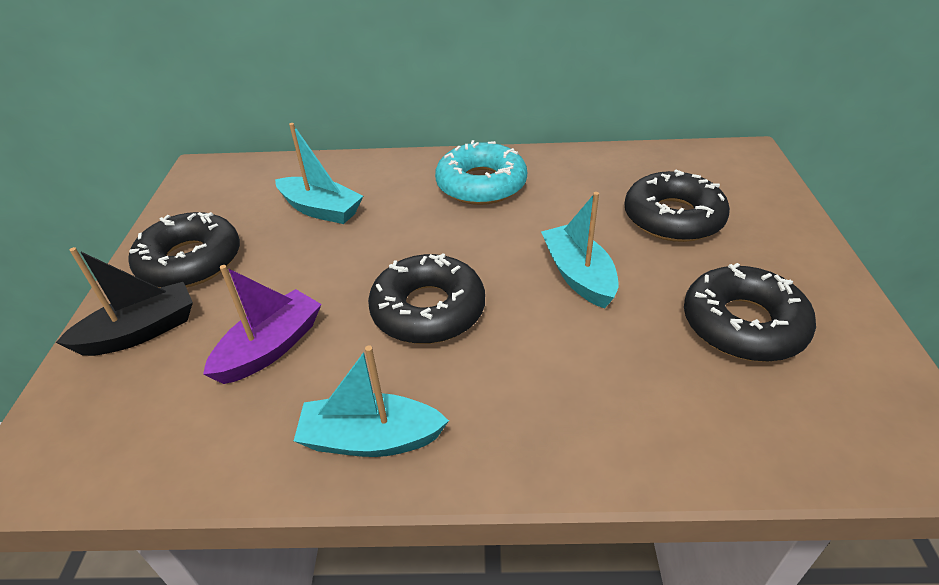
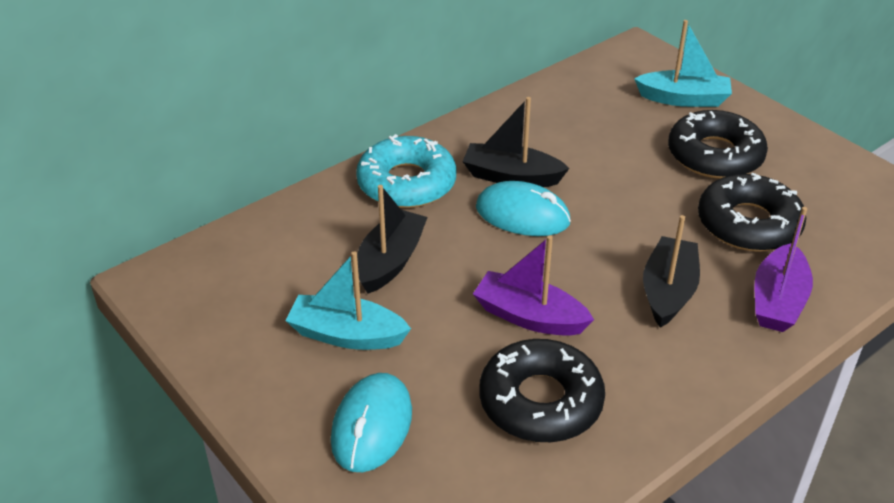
black boat: [55,247,193,356] = 1 -> [357,185,428,294] [463,97,569,187] [643,215,700,328] = 3
black donut: [128,212,240,288] [368,253,485,344] [624,170,730,242] [684,263,816,362] = 4 -> [479,339,605,442] [668,110,768,179] [698,173,806,252] = 3
purple boat: [203,265,321,384] = 1 -> [473,235,594,336] [755,207,813,332] = 2
turquoise boat: [275,123,363,224] [294,345,449,457] [541,192,619,309] = 3 -> [286,251,411,350] [634,20,732,107] = 2
turquoise mouse: none = 0 -> [331,373,412,472] [476,181,571,236] = 2

